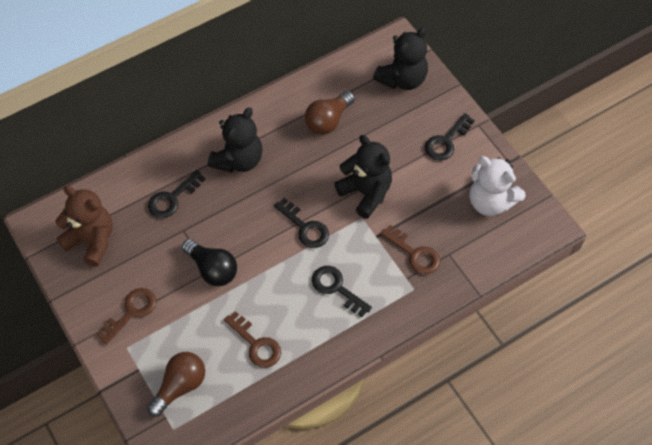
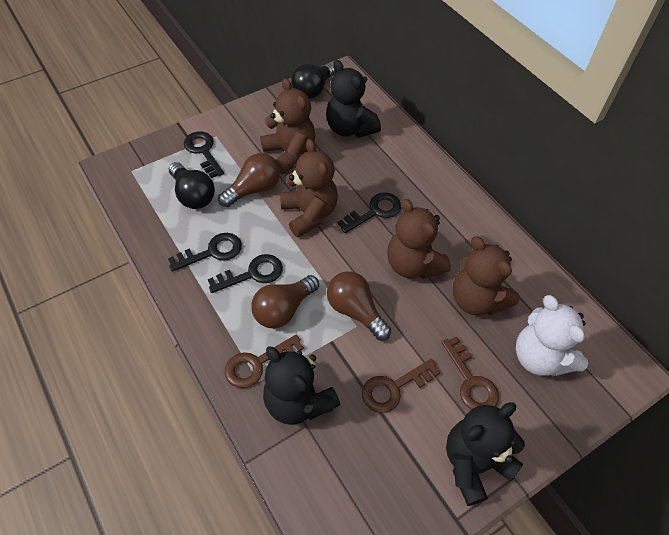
black light bulb: [182,239,237,286] = 1 -> [169,162,215,209] [291,62,336,99] = 2
brown light bulb: [147,352,205,417] [305,91,355,135] = 2 -> [218,153,280,207] [251,275,319,329] [327,271,391,340] = 3
brown teddy bear: [55,186,113,267] = 1 -> [260,78,315,174] [280,139,338,237] [387,199,451,279] [453,237,520,316] = 4

